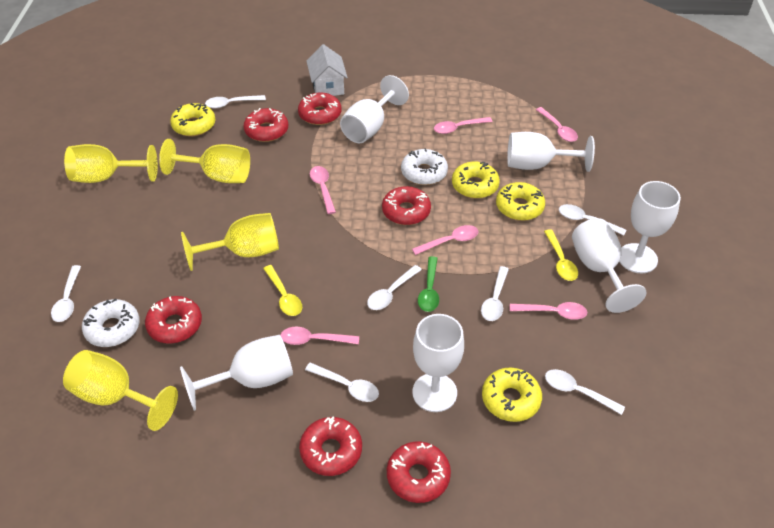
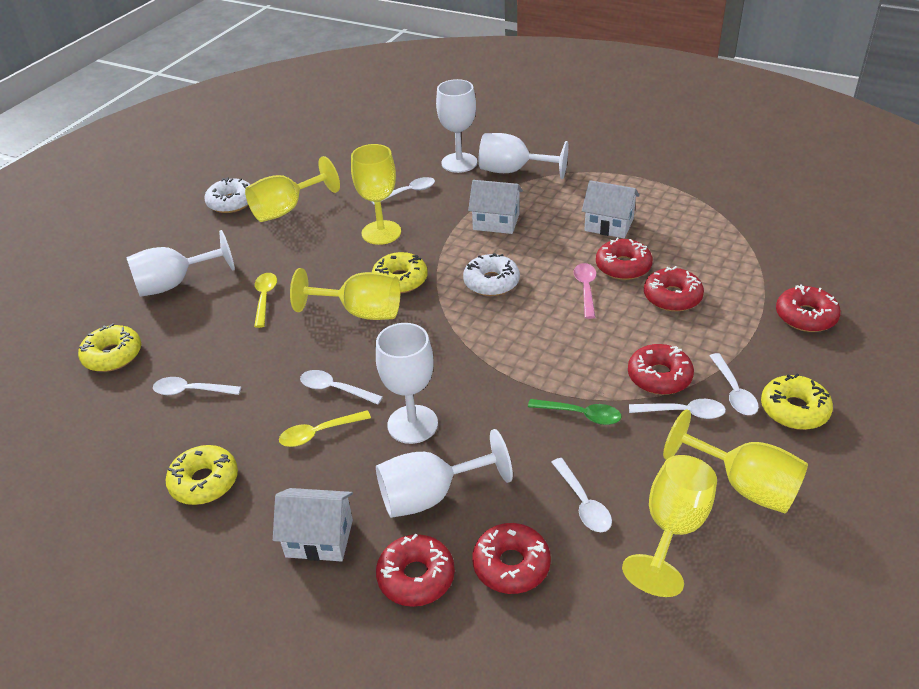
pink spoon: [280,327,359,345] [310,166,336,214] [412,225,479,255] [434,117,492,134] [510,302,587,320] [536,107,578,142] = 6 -> [574,263,596,319] = 1
white goblet: [180,335,293,411] [340,75,409,143] [412,314,464,412] [507,132,595,172] [572,218,646,313] [619,181,681,273] = 6 -> [126,230,235,297] [376,323,438,444] [376,429,513,518] [436,79,477,173] [479,133,568,179] = 5
white house: [306,44,348,96] = 1 -> [273,488,353,561] [468,180,523,234] [582,180,639,238] = 3
white spoon: [51,265,81,322] [205,95,266,108] [305,362,379,402] [367,265,422,310] [481,266,509,321] [545,369,625,415] [559,204,626,236] = 7 -> [153,377,241,395] [300,370,383,405] [371,177,435,205] [551,458,612,532] [629,399,726,419] [710,353,759,415] = 6
yellow goblet: [63,350,178,431] [64,144,158,183] [159,139,250,183] [181,213,279,271] = 4 -> [245,156,340,222] [290,268,400,320] [351,144,401,245] [622,455,717,597] [663,410,808,513] = 5

